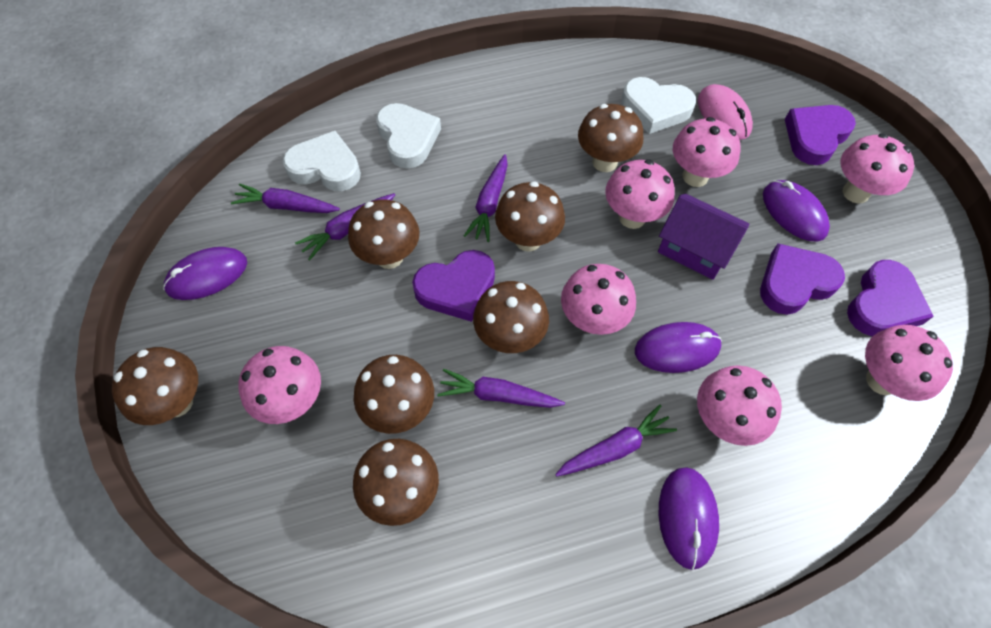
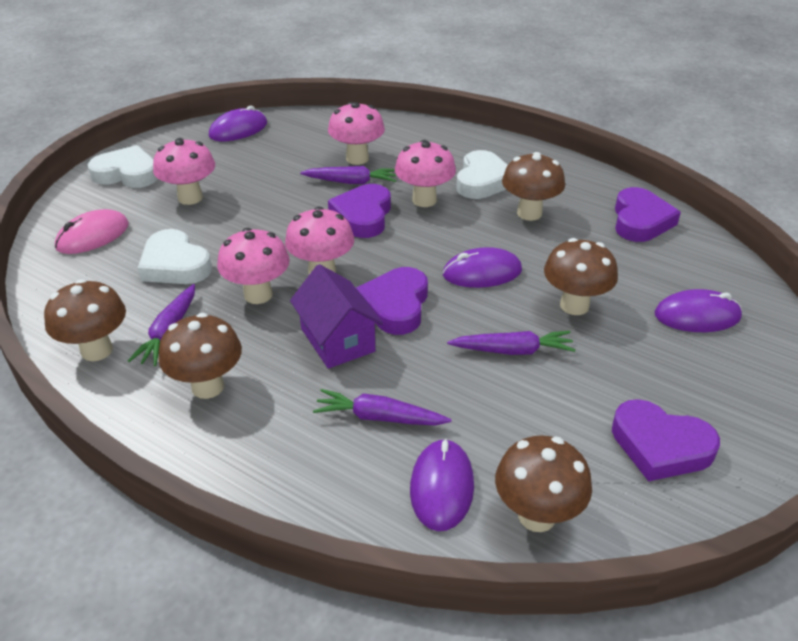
brown mushroom: [112,347,198,425] [348,200,419,269] [353,439,439,526] [354,355,434,434] [473,281,549,353] [495,181,565,252] [578,104,643,172] = 7 -> [44,279,126,361] [158,313,242,399] [495,435,592,532] [502,152,565,221] [544,238,618,315] = 5
pink mushroom: [239,346,321,424] [561,264,636,335] [605,160,675,229] [673,117,740,187] [697,365,782,446] [840,133,914,204] [865,325,953,401] = 7 -> [153,138,215,205] [217,228,290,304] [285,207,354,275] [328,102,385,165] [395,140,456,207] = 5
purple carrot: [231,183,340,213] [295,193,395,261] [437,369,565,408] [464,154,508,242] [555,404,677,477] = 5 -> [128,284,195,366] [300,166,396,184] [313,389,452,425] [447,331,575,355] = 4

